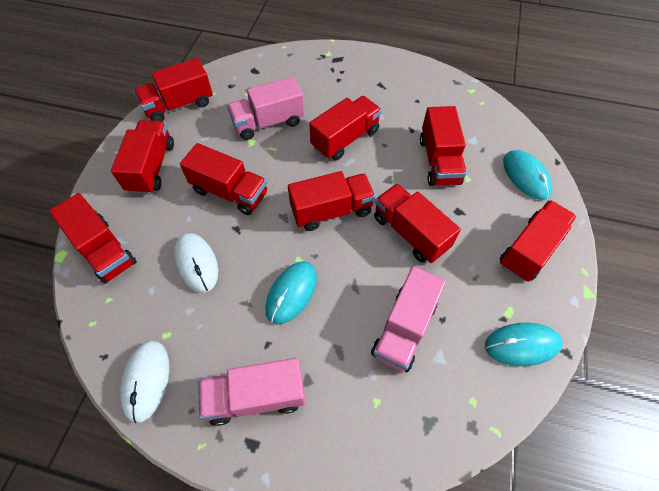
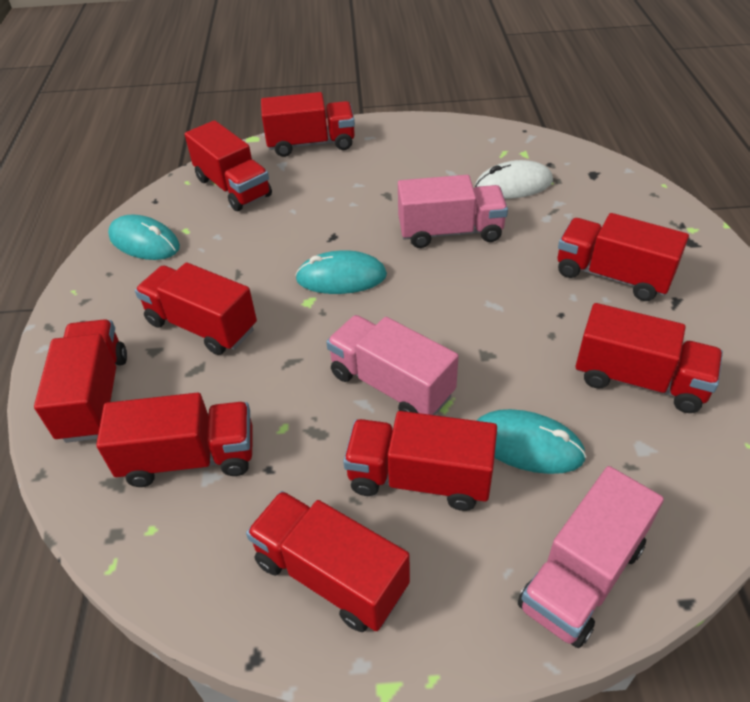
white mouse: [120,341,169,423] [174,233,218,293] = 2 -> [475,160,553,199] = 1

